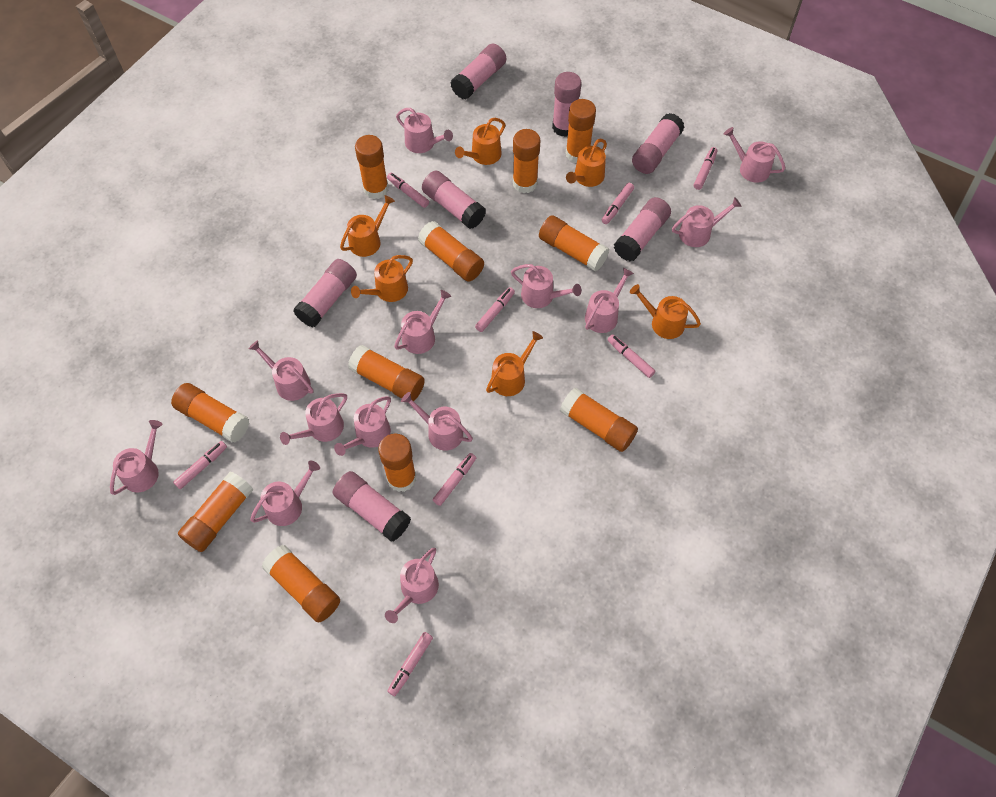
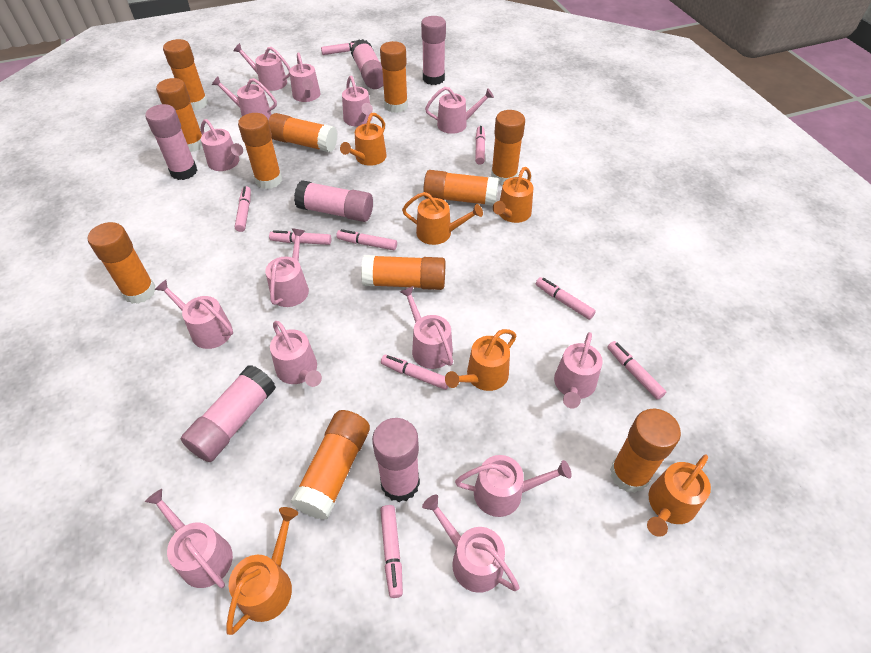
pink glue stick: [293,259,357,327] [333,471,411,542] [422,171,486,229] [451,44,506,100] [552,72,581,137] [614,197,671,262] [632,113,684,174] = 7 -> [145,104,197,180] [181,365,276,462] [294,180,373,222] [351,39,384,89] [372,418,420,502] [421,16,446,85] = 6
pink marker: [173,441,227,489] [387,173,429,208] [387,632,433,696] [433,453,476,506] [475,287,515,332] [602,183,634,224] [608,334,655,378] [694,147,717,190] = 8 -> [235,186,251,232] [269,230,331,245] [321,40,358,55] [336,229,397,250] [380,505,403,598] [381,355,448,390] [475,126,485,165] [536,277,596,320] [607,341,666,400] = 9
pink watering can: [110,420,163,495] [249,340,313,401] [250,461,320,526] [280,393,347,445] [334,396,391,456] [385,548,439,623] [394,290,451,354] [396,108,453,153] [401,392,473,451] [511,264,581,308] [585,268,634,333] [672,197,742,247] [724,127,786,183] = 13 -> [145,489,233,588] [155,280,233,349] [201,119,243,171] [212,77,277,119] [233,43,290,91] [265,228,309,307] [270,321,322,387] [289,52,321,102] [342,76,373,127] [400,286,453,369] [422,495,520,593] [425,87,494,134] [455,455,572,517] [554,332,603,408] = 14

